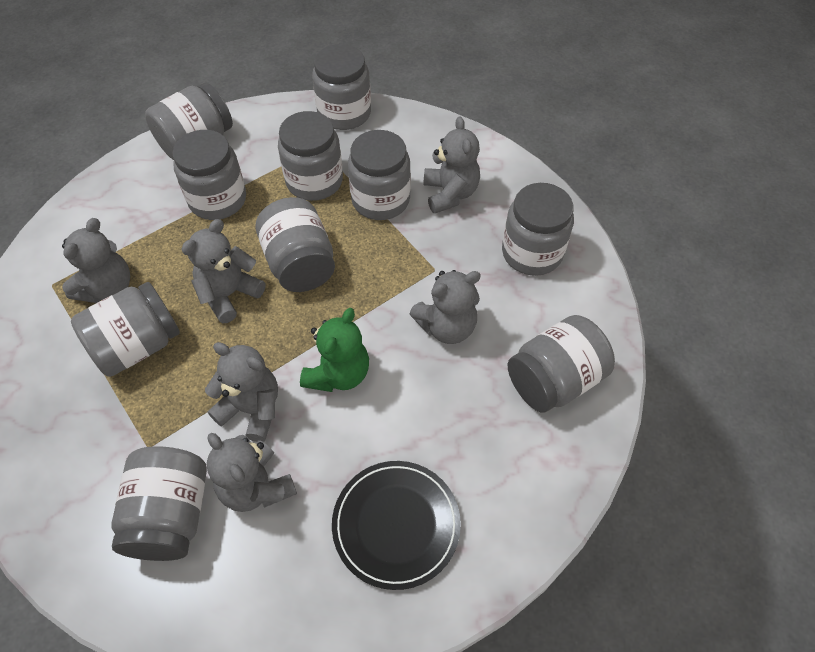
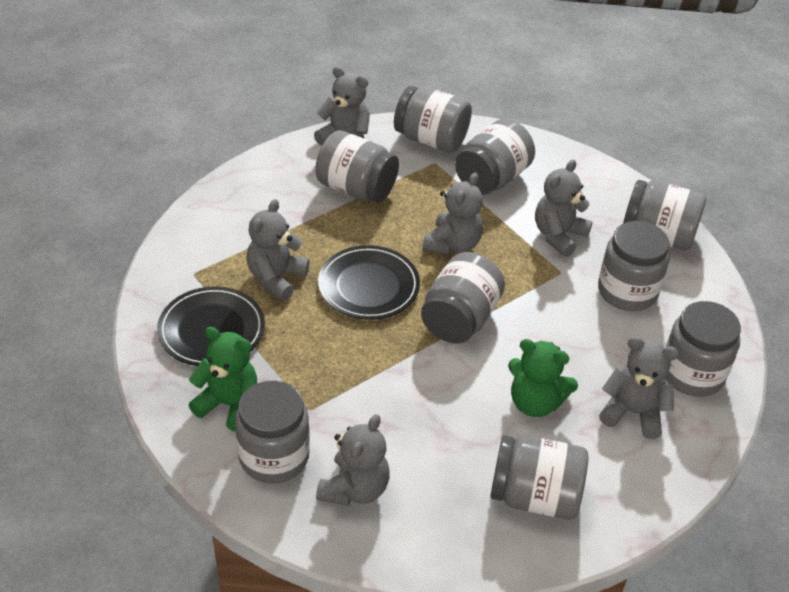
black plate: [332,461,461,590] = 1 -> [157,286,265,366] [318,245,420,320] = 2
green teddy bear: [300,308,369,392] = 1 -> [189,327,257,431] [508,339,578,417] = 2
grey jar: [71,282,180,377] [111,446,207,561] [145,83,233,160] [173,130,246,220] [256,197,335,292] [278,111,343,201] [312,44,371,130] [348,130,411,220] [502,183,574,276] [508,315,615,413] = 10 -> [235,381,310,484] [315,130,399,203] [394,86,472,153] [421,252,505,343] [455,119,535,195] [490,435,588,520] [598,221,670,311] [623,180,706,250] [665,301,741,397] = 9

